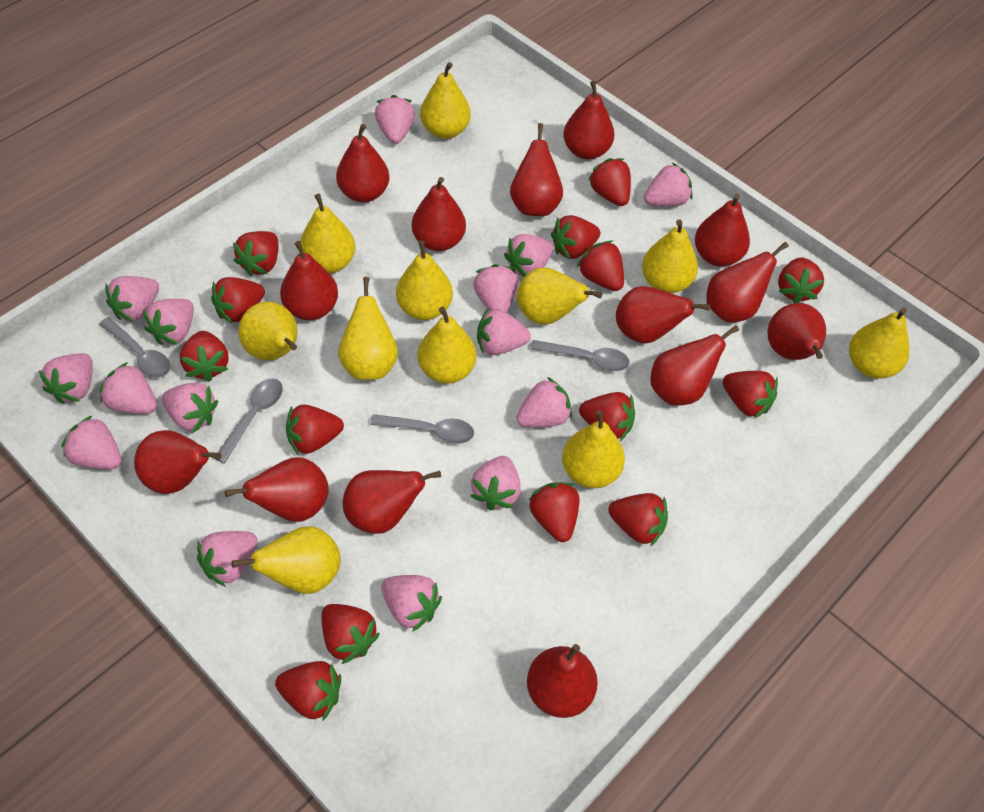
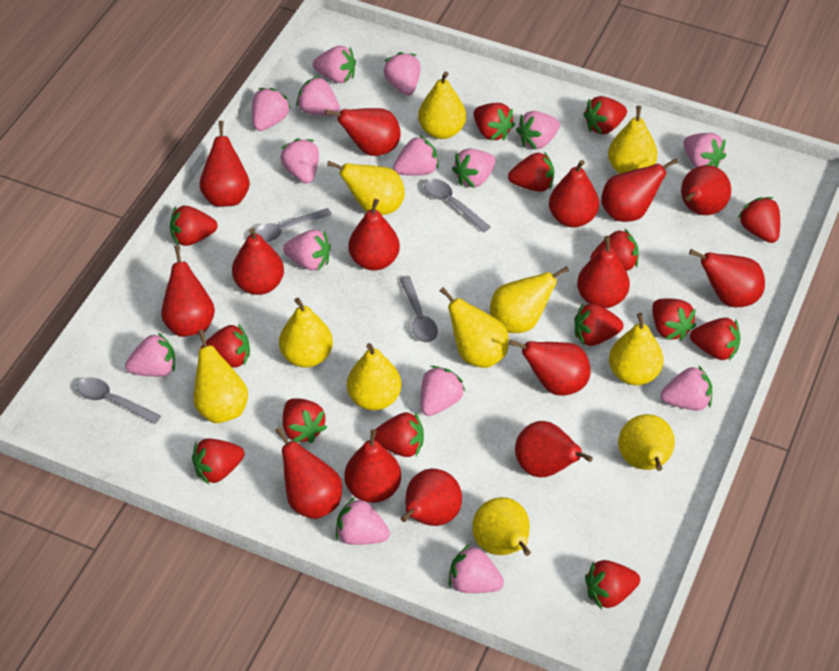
red pear: [134,430,221,494] [225,457,329,522] [280,241,338,320] [336,124,389,202] [343,470,441,534] [412,177,466,251] [510,123,563,216] [527,644,598,718] [563,81,614,160] [616,286,710,344] [650,325,739,406] [695,194,750,266] [706,242,789,323] [768,303,826,360] = 14 -> [161,245,215,337] [200,121,250,207] [232,228,284,295] [275,427,342,519] [325,108,401,156] [345,429,401,503] [348,199,400,271] [401,469,462,526] [509,339,591,396] [515,421,593,477] [549,160,599,227] [577,236,630,308] [601,158,679,222] [681,165,731,215] [689,249,765,307] = 15

